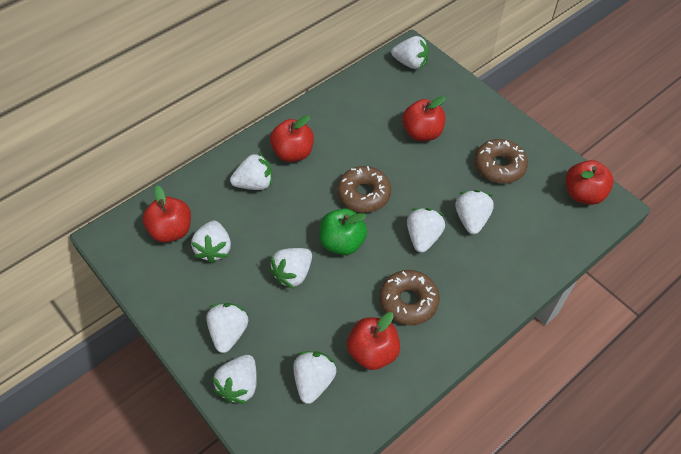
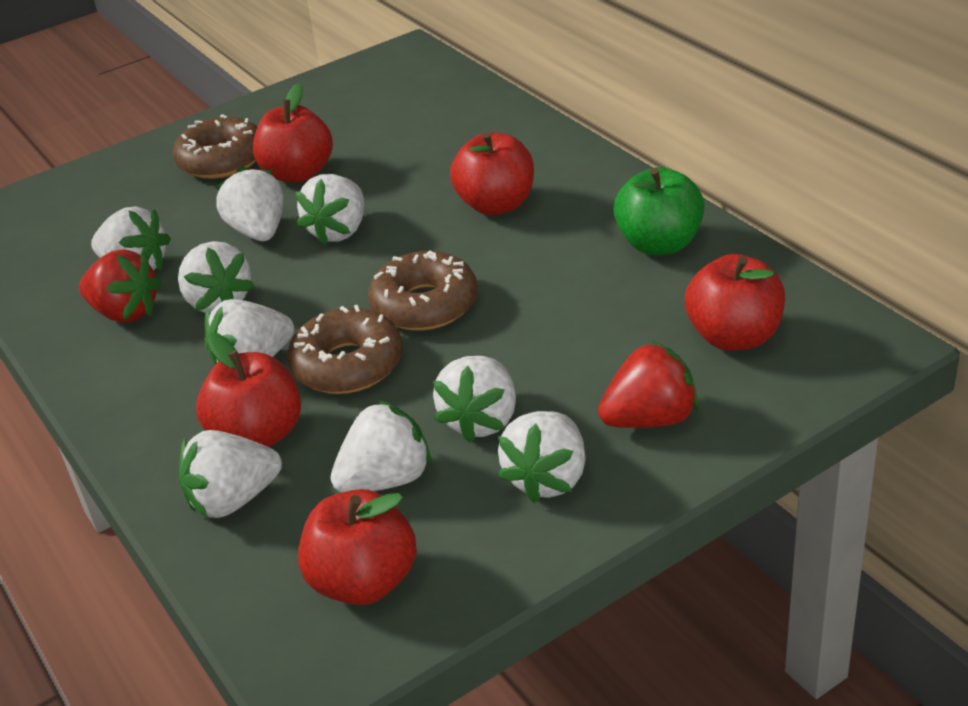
red strawberry: none = 0 -> [79,249,162,323] [598,341,699,428] = 2

